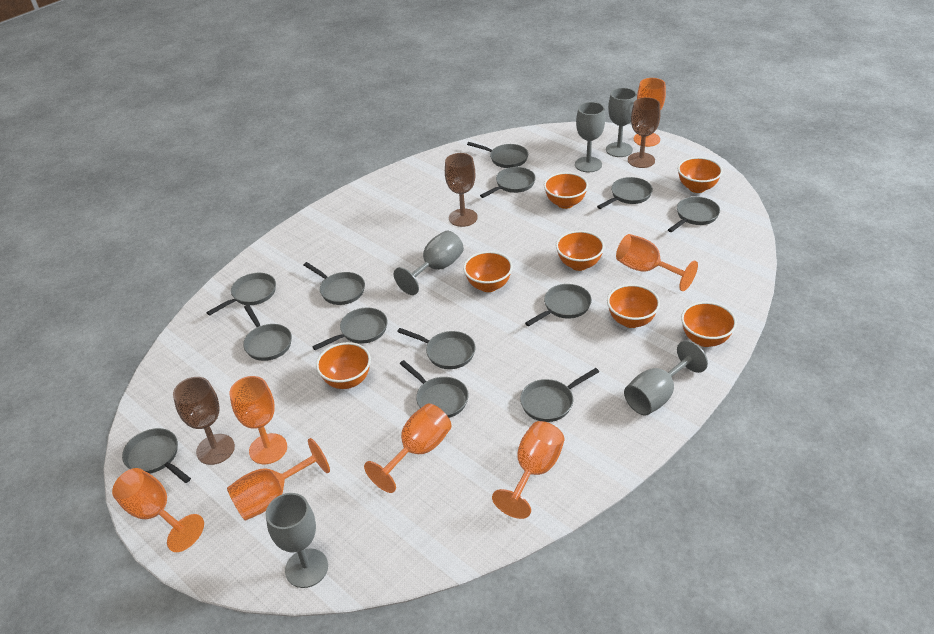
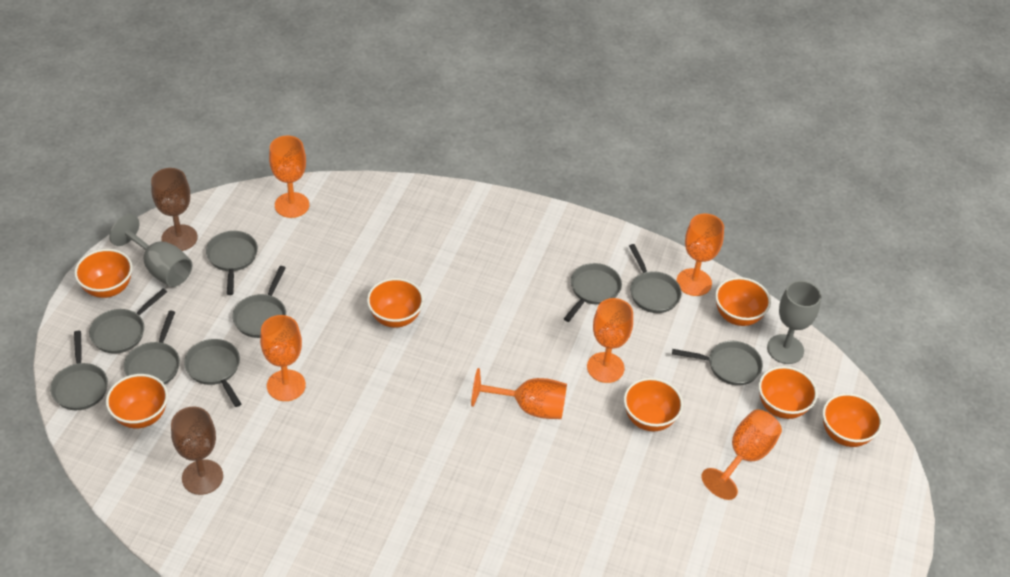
brown goblet: [173,377,235,465] [445,153,478,227] [628,97,661,168] = 3 -> [151,168,198,251] [171,406,223,495] = 2
grey goblet: [266,493,328,588] [394,231,464,295] [575,102,605,172] [606,88,637,157] [624,340,708,416] = 5 -> [109,214,193,287] [767,280,821,364] = 2
grey pan: [122,428,191,483] [206,273,276,316] [243,305,292,361] [304,262,365,305] [312,307,388,350] [397,328,476,369] [400,360,469,418] [467,142,528,168] [480,167,536,198] [520,368,599,422] [525,284,592,326] [597,177,653,209] [668,197,720,232] = 13 -> [50,331,108,410] [89,289,167,354] [124,311,180,384] [184,339,241,407] [206,231,258,295] [232,266,286,338] [564,263,622,322] [629,244,682,313] [672,341,763,386] = 9
orange goblet: [112,468,204,552] [227,438,330,521] [230,376,287,464] [364,404,451,493] [492,421,564,519] [616,234,698,291] [634,78,666,147] = 7 -> [260,315,306,401] [269,136,309,218] [471,368,567,419] [587,298,633,383] [676,214,724,296] [701,410,782,500] = 6

